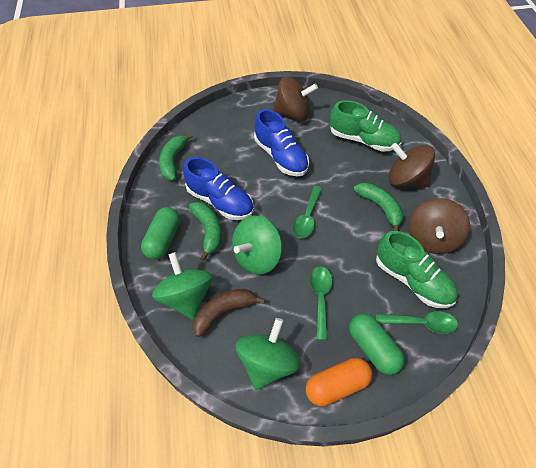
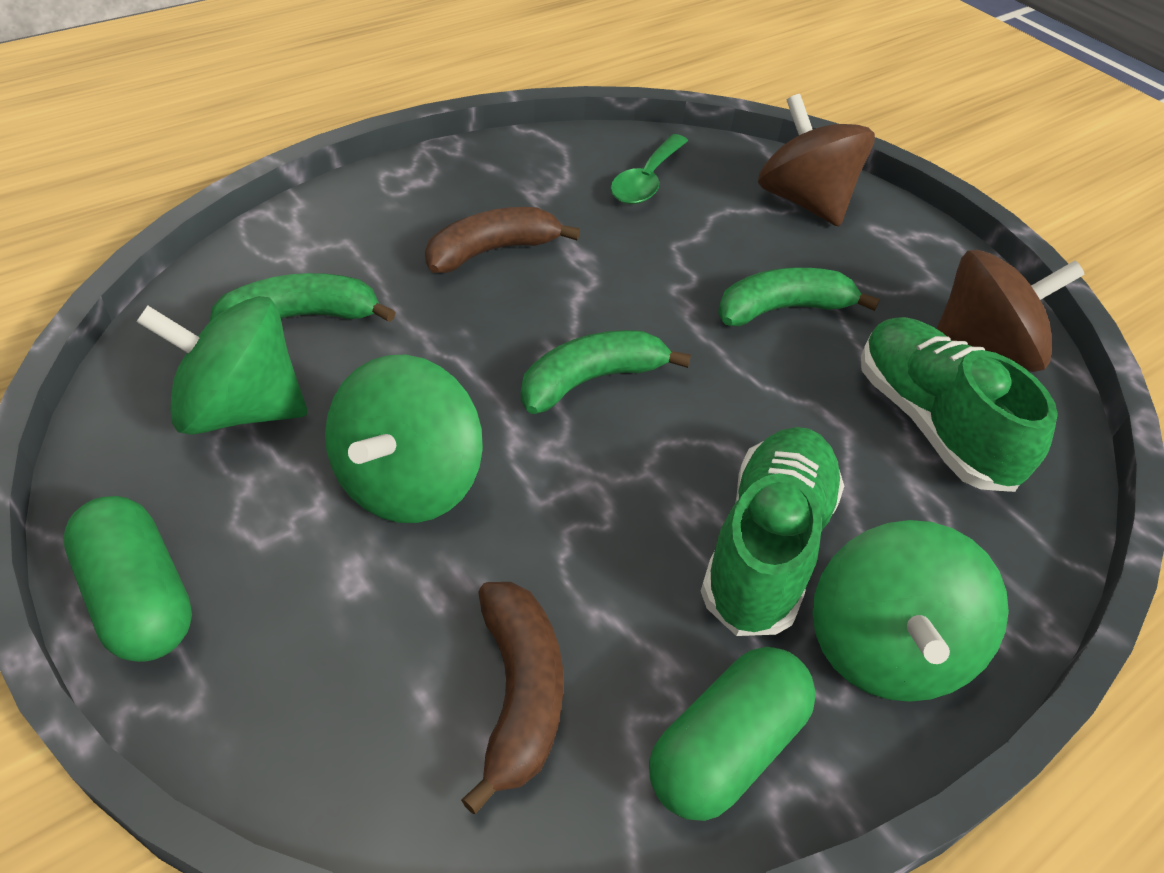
blue shoe: [183,157,253,220] [254,109,309,176] = 2 -> none = 0
brown banana: [193,289,265,337] = 1 -> [425,207,580,273] [461,582,563,814] = 2
brown spinning top: [273,77,318,121] [388,143,435,187] [409,198,470,254] = 3 -> [758,94,875,226] [937,250,1085,372] = 2
green spoon: [292,186,322,238] [309,266,332,340] [376,311,458,334] = 3 -> [611,134,688,204] = 1
orange capsule: [306,358,372,406] = 1 -> none = 0

